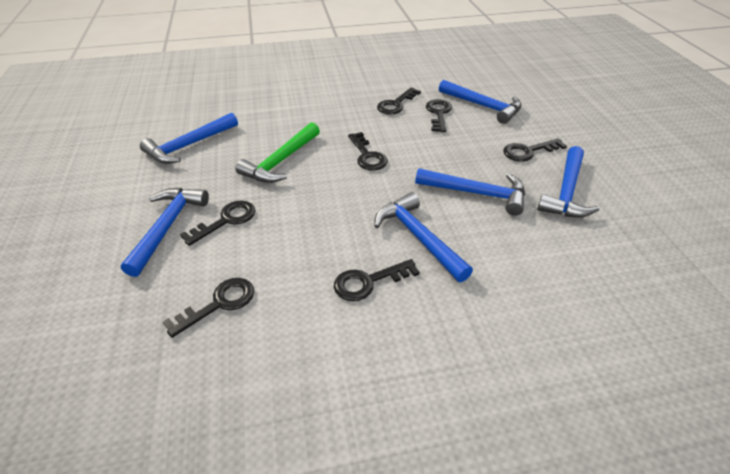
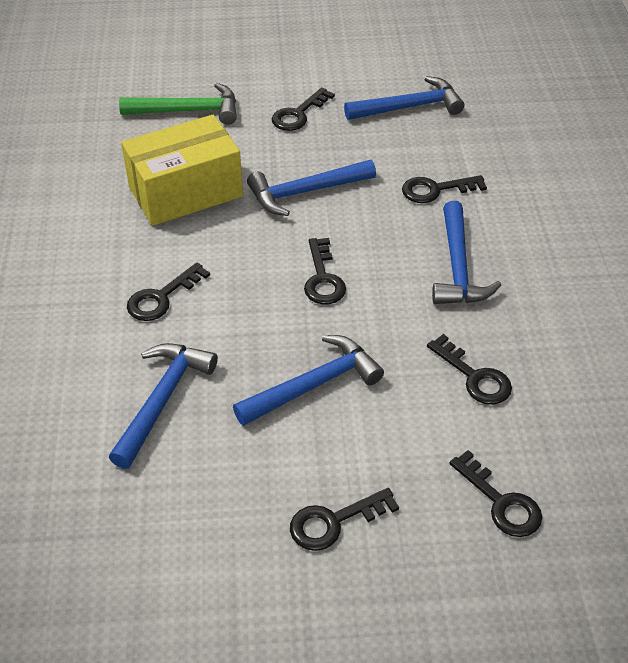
blue hammer: [121,188,209,277] [140,113,238,164] [374,192,473,282] [415,168,525,216] [439,80,521,124] [537,146,599,218] = 6 -> [109,343,218,469] [233,335,384,426] [247,160,376,216] [344,76,464,120] [432,201,501,304] = 5
yellow box: none = 0 -> [121,115,243,226] = 1

